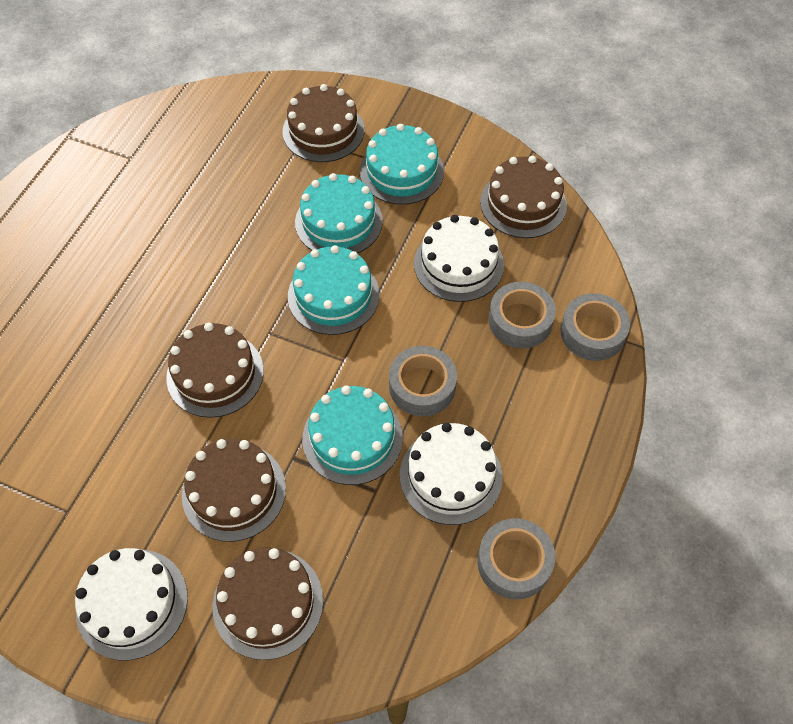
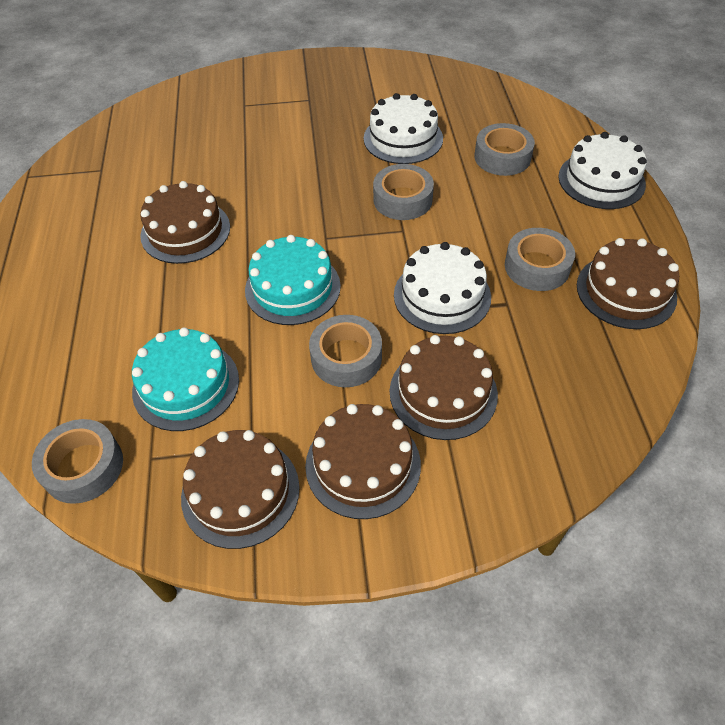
grey tape: [389,346,457,416] [477,518,555,600] [488,282,556,348] [560,293,630,361] = 4 -> [32,419,123,504] [309,315,382,387] [373,164,434,220] [474,123,535,176] [505,228,575,291] = 5
turquoise cake: [288,245,379,335] [295,173,383,253] [302,386,403,485] [360,124,444,205] = 4 -> [132,327,239,431] [245,235,341,325] = 2

